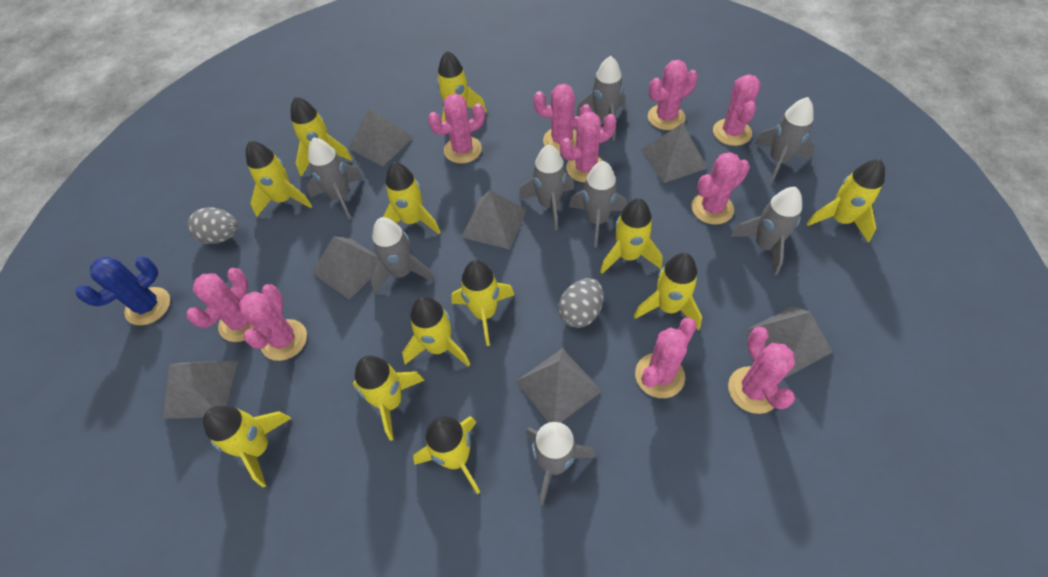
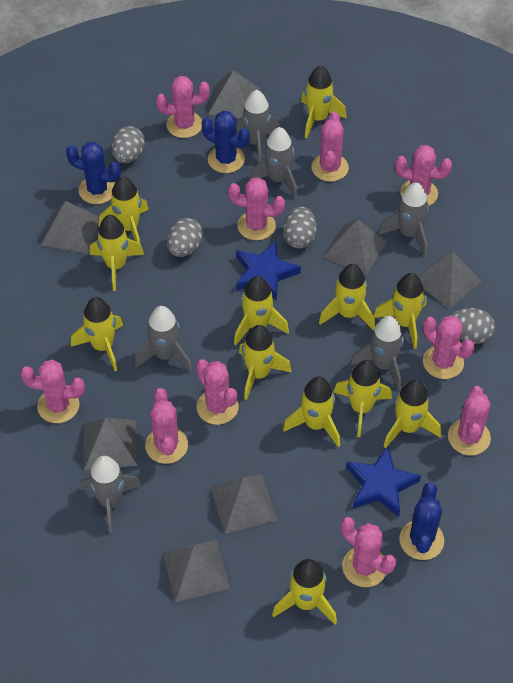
blue cactus: [76,257,170,325] = 1 -> [66,142,121,204] [202,111,250,173] [399,483,444,560] = 3
blue star: none = 0 -> [236,240,301,301] [346,446,421,517] = 2
grey egg: [187,207,238,244] [558,278,603,328] = 2 -> [112,126,145,163] [167,218,203,257] [283,206,317,249] [451,308,495,344] = 4
grey rocket: [307,137,363,220] [371,217,435,294] [519,144,574,230] [526,422,596,506] [569,161,627,248] [576,56,625,141] [730,187,802,275] [755,97,814,183] = 8 -> [80,456,141,534] [135,306,192,372] [236,90,280,163] [249,127,297,199] [351,316,404,391] [379,182,429,256] = 6

